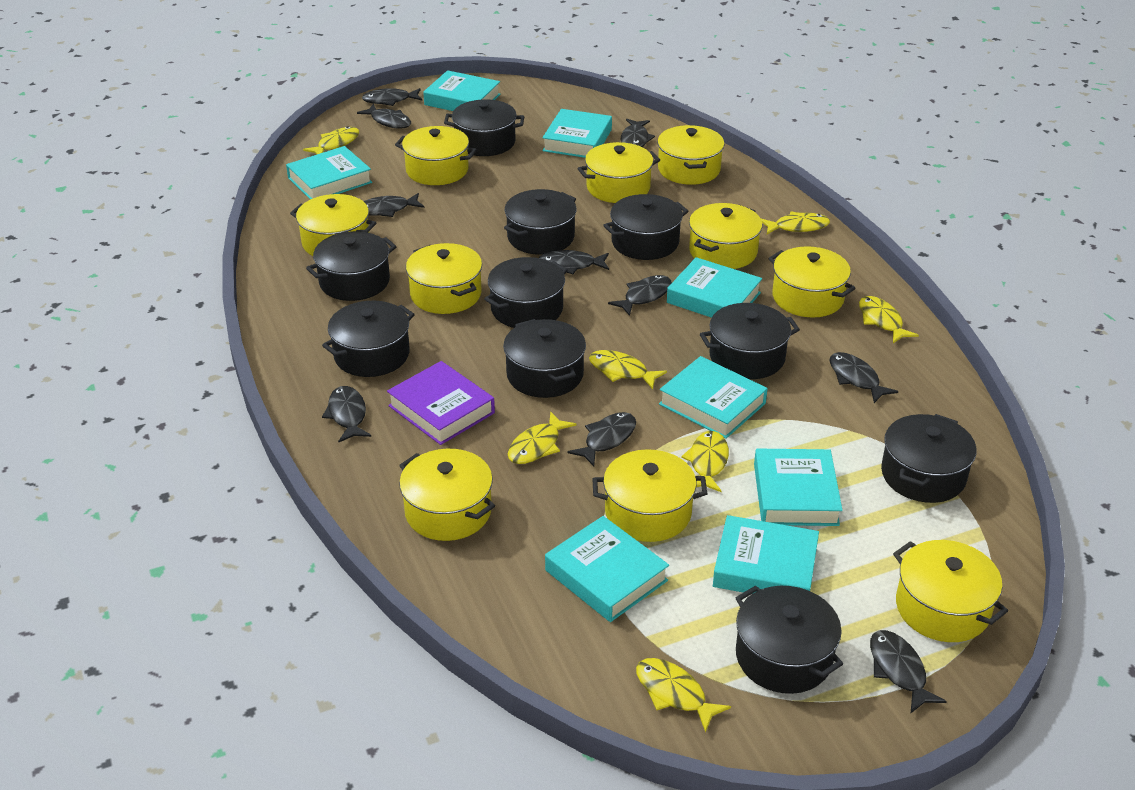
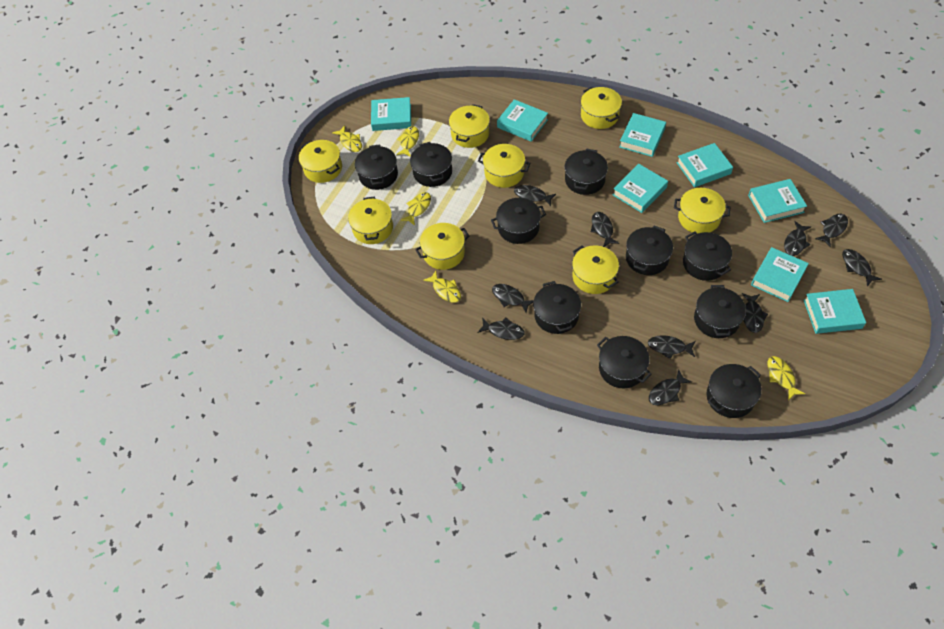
purple book: [387,361,495,445] = 1 -> none = 0
yellow fish: [303,126,359,154] [508,411,577,464] [589,350,667,389] [636,658,731,733] [681,431,729,492] [761,211,830,234] [859,296,919,343] = 7 -> [332,126,362,152] [396,126,419,157] [401,192,431,226] [423,271,461,303] [768,356,805,400] = 5
yellow pot: [290,194,376,256] [395,126,477,185] [399,449,495,541] [406,243,482,314] [577,142,660,203] [593,449,707,542] [657,125,725,185] [689,203,762,269] [768,246,855,317] [893,540,1008,642] = 10 -> [299,140,342,183] [348,196,393,244] [415,223,470,270] [449,104,490,148] [478,144,530,188] [572,245,619,294] [581,87,622,129] [674,188,731,233] = 8

